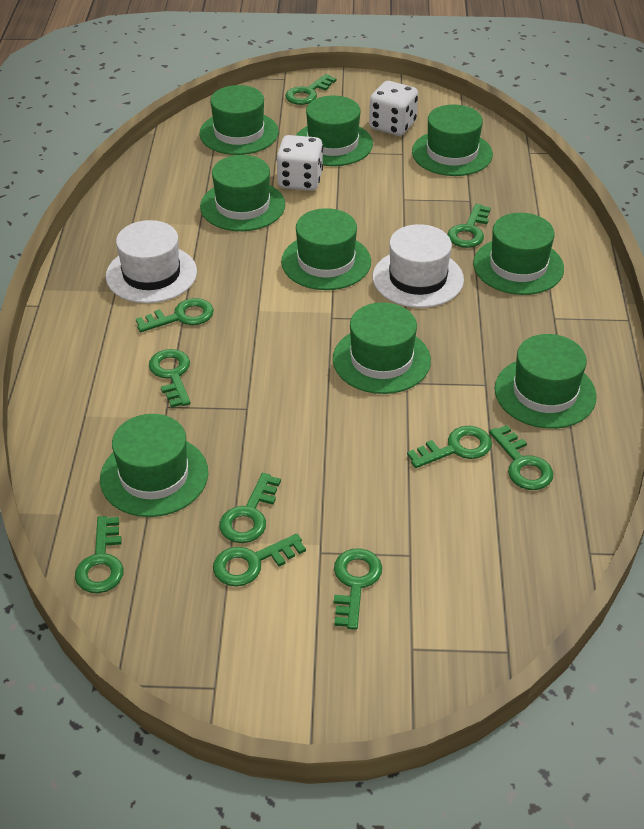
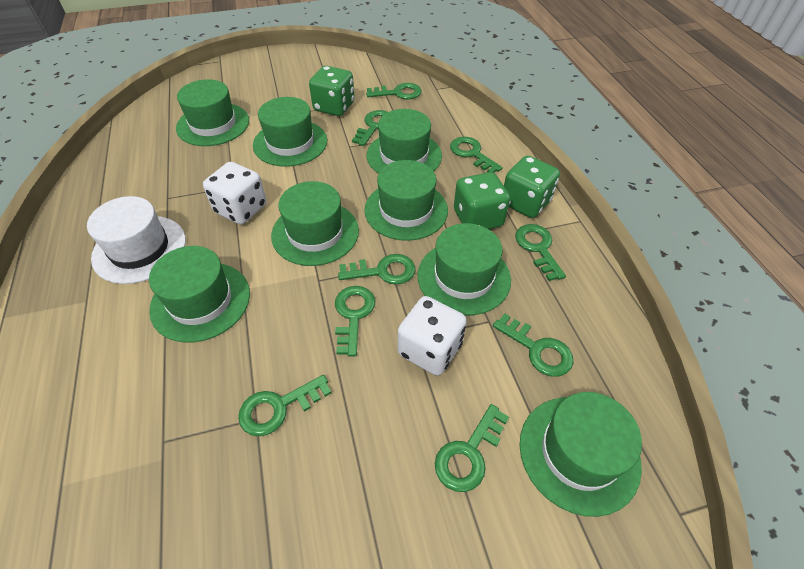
green dice: none = 0 -> [309,66,355,116] [454,172,510,229] [504,156,560,218] = 3
green hat: [100,414,208,517] [200,85,279,155] [200,155,285,231] [281,208,371,290] [296,95,373,166] [333,302,431,394] [412,104,493,176] [473,213,564,295] [495,334,597,429] = 9 -> [149,246,250,343] [176,79,249,146] [253,97,327,167] [271,181,359,266] [364,160,448,241] [367,109,442,174] [418,223,511,315] [520,392,642,517] = 8
green key: [75,516,124,593] [136,298,214,332] [149,349,191,408] [213,534,306,587] [219,473,281,543] [285,74,336,105] [334,548,382,630] [407,426,492,468] [447,204,491,248] [489,425,553,490] = 10 -> [238,375,331,436] [335,286,375,356] [338,254,415,285] [352,110,387,146] [366,83,422,99] [435,404,509,492] [450,137,502,173] [493,314,573,377] [515,224,566,281] = 9
white hat: [106,220,197,303] [373,224,464,308] = 2 -> [87,196,186,284] = 1

